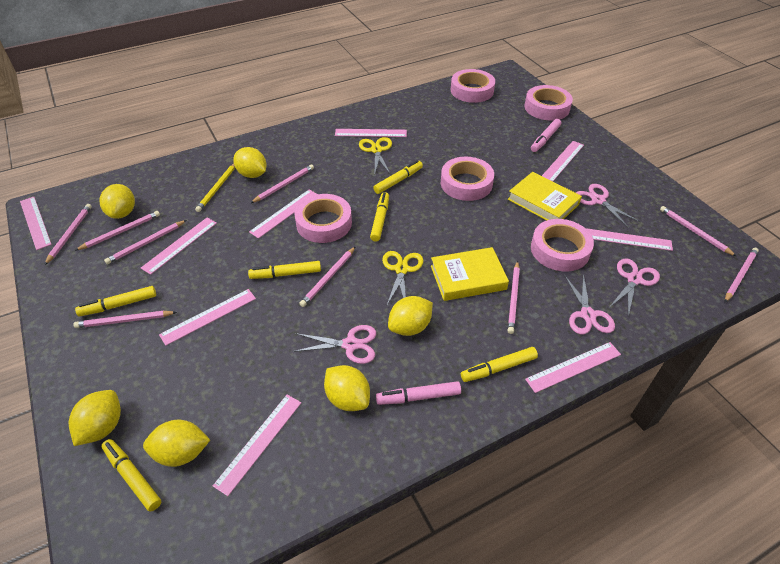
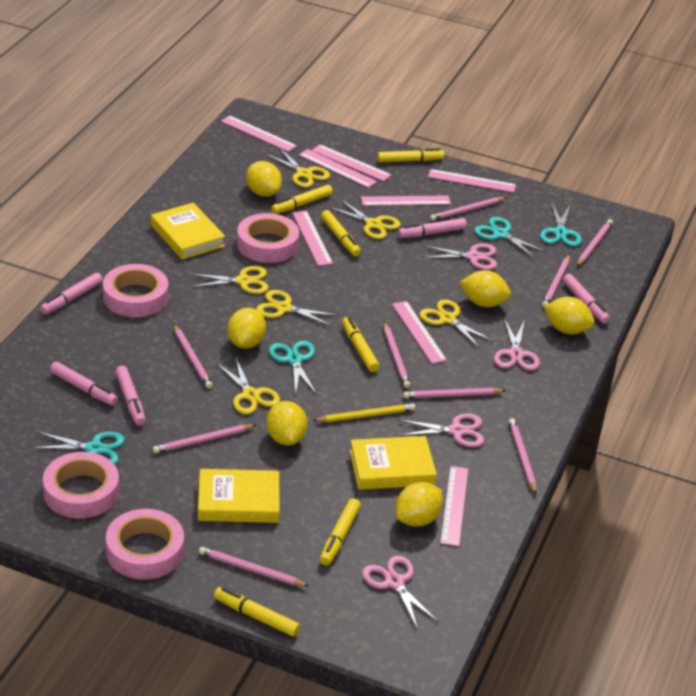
pink marker: [376,381,461,405] [531,119,561,152] = 2 -> [40,272,103,315] [50,362,118,406] [115,366,146,426] [398,218,466,238] [563,274,610,324] = 5
pink ruler: [20,197,52,250] [141,218,217,275] [159,289,256,346] [213,395,301,496] [249,190,317,239] [335,129,407,137] [525,342,621,393] [542,141,584,181] [586,228,673,251] = 9 -> [221,115,297,152] [292,211,333,266] [299,149,377,188] [312,144,391,181] [361,195,451,206] [392,301,447,364] [428,169,516,193] [440,466,468,546] = 8
pink tape: [294,194,352,243] [441,157,494,201] [451,69,495,103] [524,85,573,120] [531,219,594,271] = 5 -> [43,452,119,519] [103,264,168,317] [106,509,184,580] [237,213,299,263] = 4
turquoise scissors: none = 0 -> [31,431,125,464] [269,341,317,396] [474,217,547,259] [540,204,582,246] = 4
yellow book: [431,247,509,301] [508,172,582,221] = 2 -> [151,203,225,260] [198,469,280,523] [350,436,437,490] = 3
yellow scissors: [359,137,392,173] [382,251,423,307] = 2 -> [190,266,269,294] [216,356,280,414] [256,290,339,326] [266,148,330,187] [328,199,401,239] [419,299,494,348] = 6

